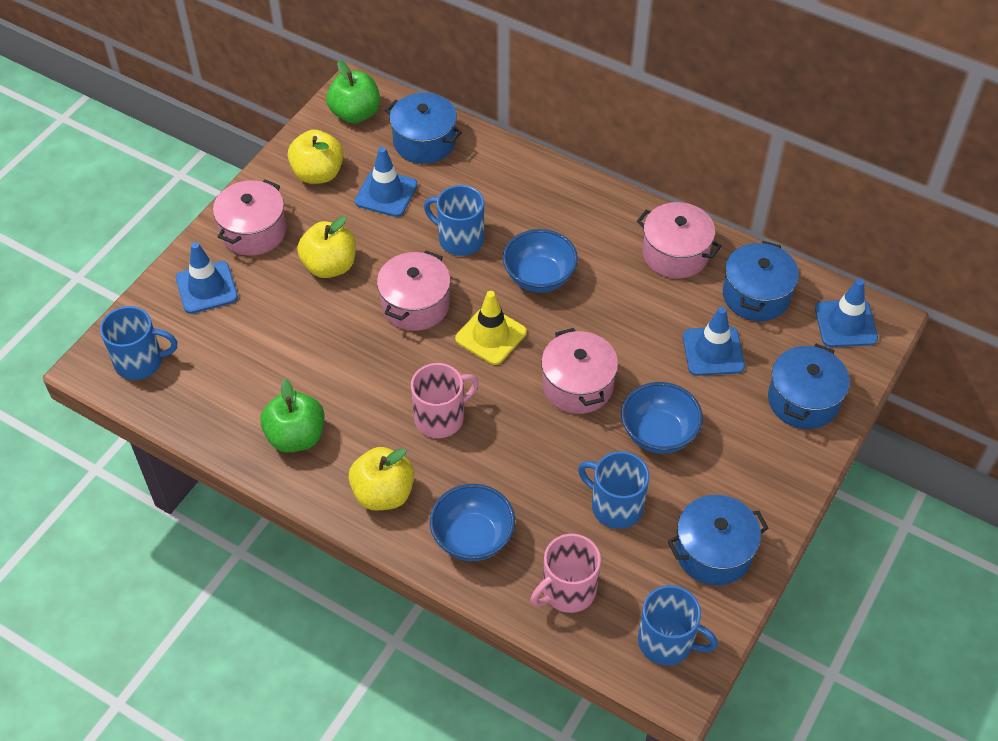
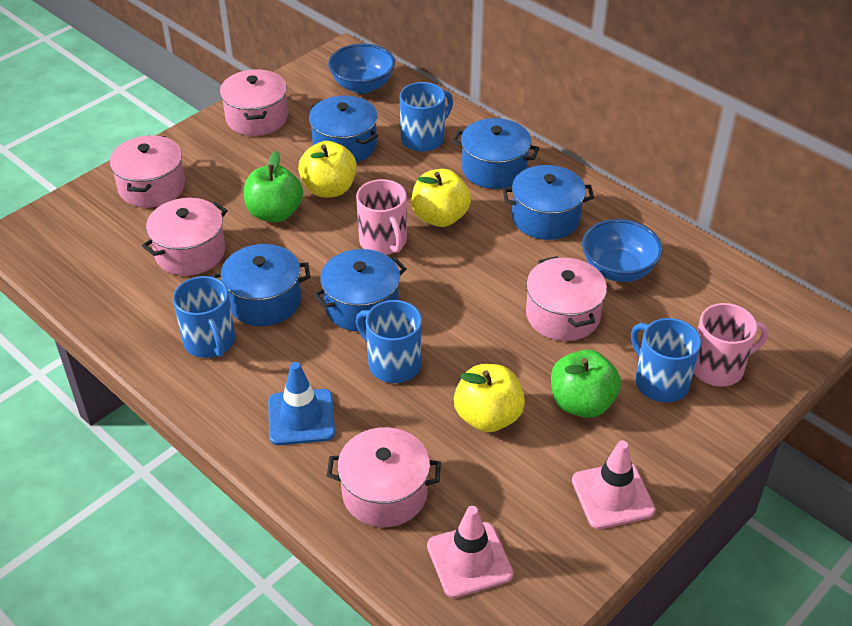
blue bowl: [430,484,515,561] [503,229,578,293] [621,382,703,454] = 3 -> [328,44,395,94] [582,219,663,282] = 2
blue pot: [385,93,462,164] [668,495,768,585] [723,241,799,321] [768,344,850,429] = 4 -> [212,244,310,326] [309,96,378,163] [313,249,406,332] [452,118,539,189] [503,165,594,240] = 5
blue traffic cone: [176,242,238,314] [355,147,418,217] [683,307,745,376] [815,279,878,347] = 4 -> [268,362,335,445] = 1
pink pot: [213,180,286,256] [377,250,451,331] [541,328,618,414] [637,202,722,279] = 4 -> [109,135,185,208] [142,198,228,276] [220,69,288,136] [327,427,441,527] [526,256,607,341] = 5
pink traffic cone: none = 0 -> [427,506,514,598] [572,440,655,529] = 2
yellow traffic cone: [455,291,527,365] = 1 -> none = 0

